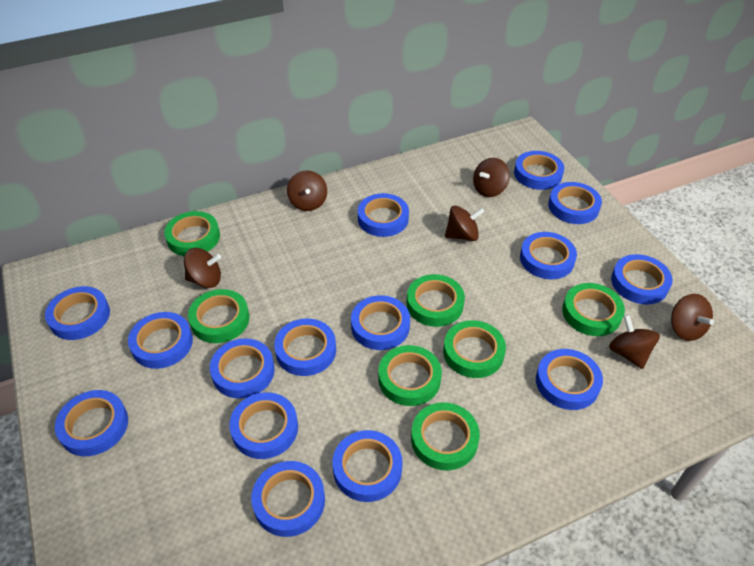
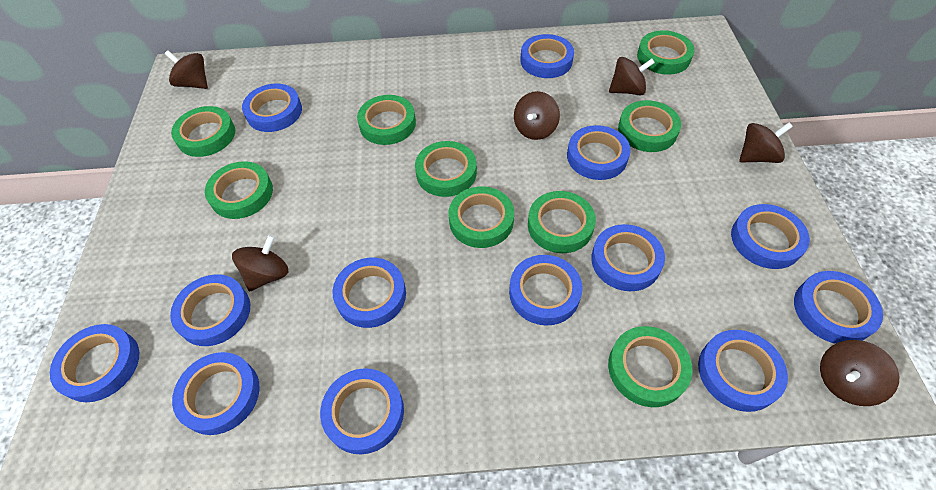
blue tape: [45,286,110,340] [55,390,128,456] [128,312,193,369] [210,338,275,399] [229,392,298,459] [251,461,325,537] [274,318,336,376] [332,430,402,502] [351,295,410,350] [358,193,409,237] [514,151,564,190] [520,232,577,279] [536,349,603,410] [548,182,602,224] [611,254,673,304] = 15 -> [50,324,139,402] [170,274,250,346] [172,352,260,435] [242,84,302,132] [320,368,404,455] [333,258,406,328] [509,255,582,325] [520,34,574,78] [567,125,631,180] [591,224,665,291] [698,330,788,412] [731,204,810,269] [794,271,883,344] = 13
green tape: [164,211,220,256] [188,289,249,343] [378,345,442,406] [407,274,465,327] [411,402,480,471] [443,320,506,378] [562,283,625,336] = 7 -> [171,106,235,157] [205,161,273,219] [357,95,416,145] [415,141,477,197] [449,186,514,248] [528,191,596,253] [608,326,693,407] [618,100,681,152] [637,30,695,75] = 9

